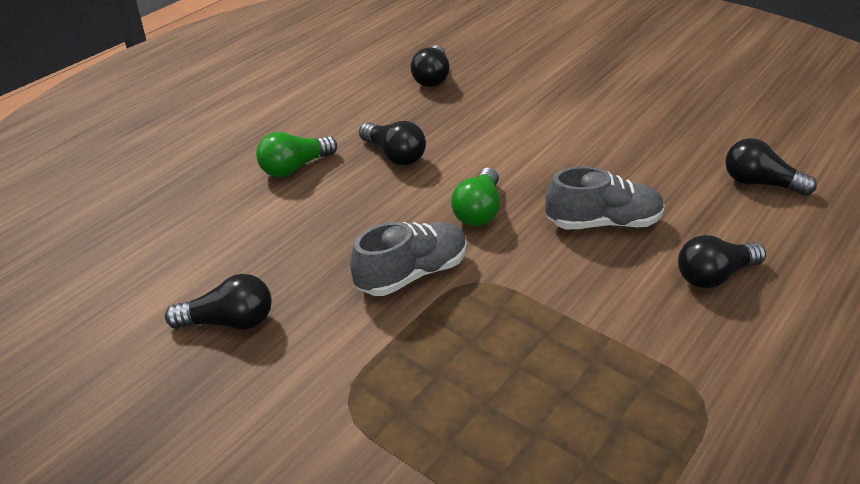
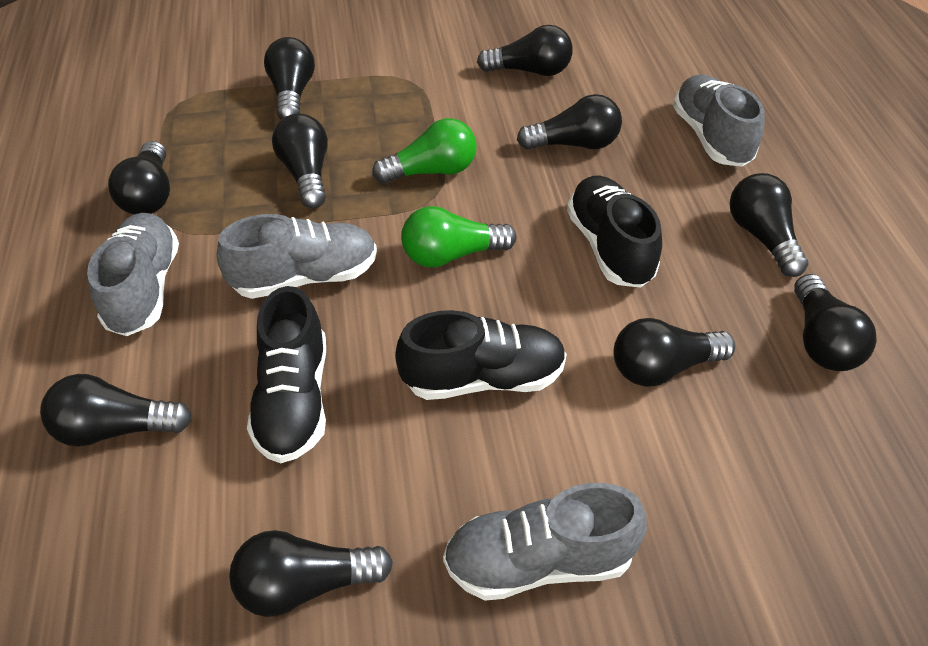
black light bulb: [165,274,272,330] [359,121,426,166] [411,45,450,87] [678,235,766,288] [725,138,817,196] = 5 -> [40,374,192,446] [108,141,170,215] [229,530,393,617] [264,37,315,120] [272,114,328,209] [477,25,573,76] [517,94,622,150] [614,318,736,387] [730,173,809,277] [794,274,877,371] = 10
black shoe: none = 0 -> [247,286,326,463] [395,310,567,400] [567,176,662,287] = 3
grey shoe: [350,222,467,296] [545,166,665,230] = 2 -> [87,213,179,336] [217,214,377,299] [443,483,647,601] [673,75,765,167] = 4

